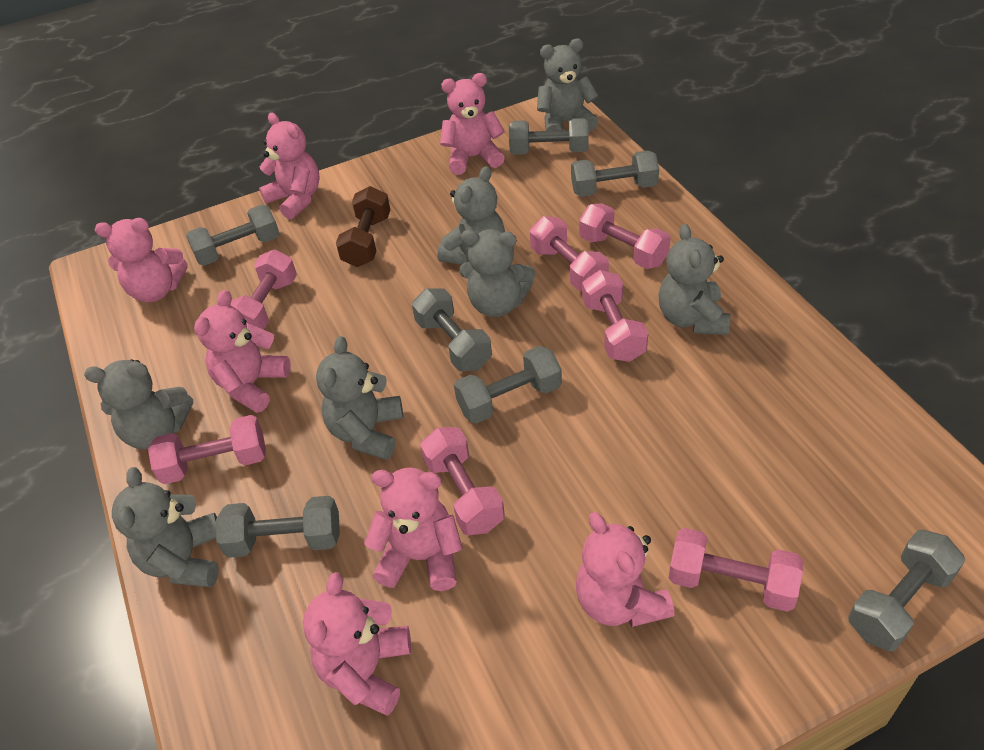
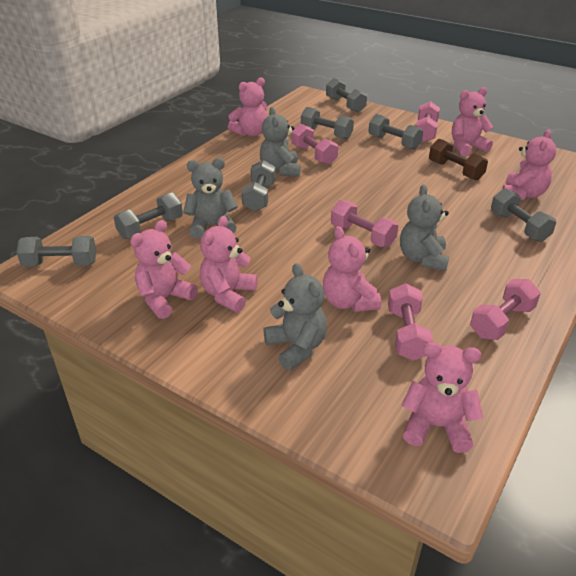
grey teddy bear: [84,360,193,449] [112,467,219,587] [316,336,403,460] [437,166,505,265] [459,229,535,317] [537,38,599,132] [658,224,730,335] = 7 -> [183,158,238,239] [260,107,301,176] [263,263,327,370] [400,184,449,271] = 4
pink dumbbell: [148,415,266,484] [230,249,297,330] [420,427,505,535] [530,216,609,291] [579,203,671,269] [582,270,648,362] [669,528,803,612] = 7 -> [291,124,338,165] [331,200,398,247] [388,283,433,361] [416,101,440,142] [470,279,541,340] = 5

